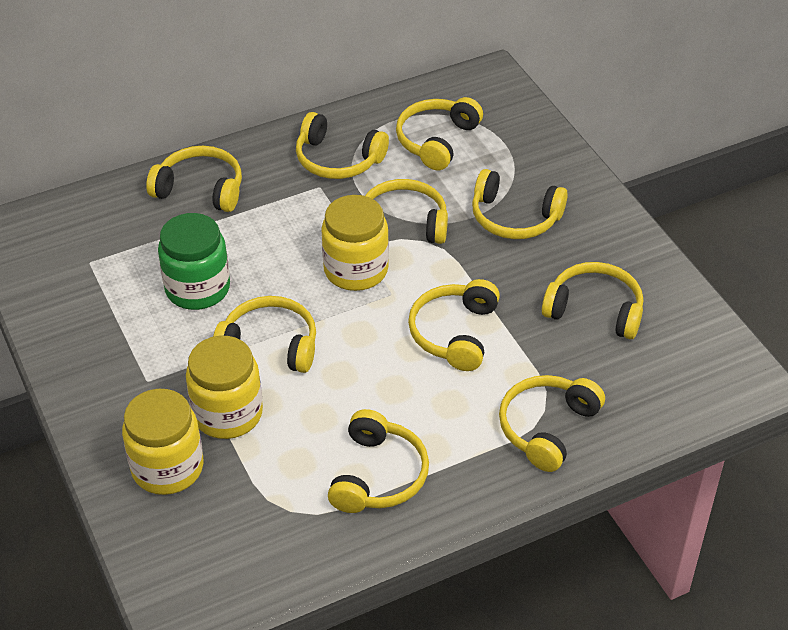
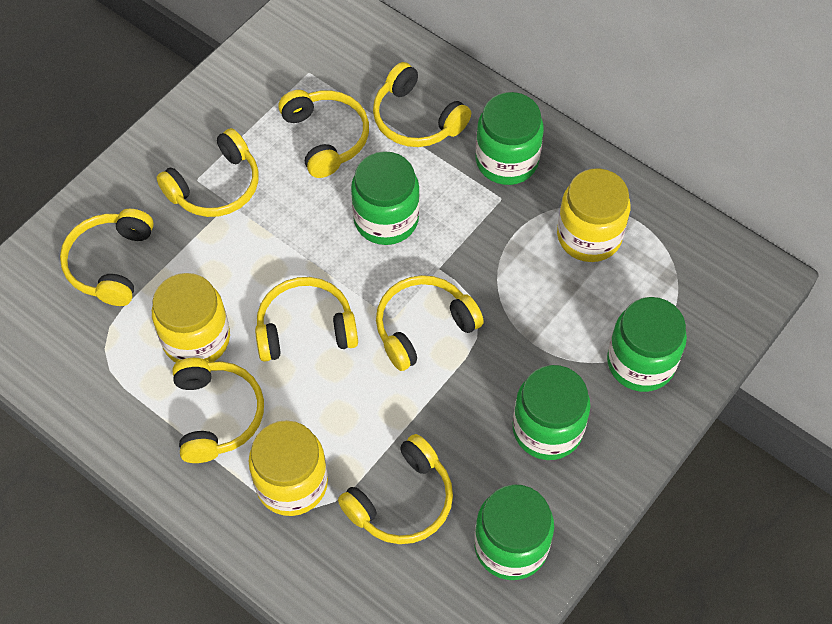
green jar: [158,213,230,310] = 1 -> [351,151,420,245] [474,484,554,580] [476,92,544,185] [512,365,591,460] [607,297,687,392] = 5
yellow headphones: [146,146,242,212] [213,296,316,373] [296,112,389,179] [328,409,429,513] [365,179,448,244] [396,97,483,170] [408,279,500,371] [472,169,568,239] [499,375,605,472] [542,262,643,339] = 10 -> [60,209,154,306] [157,128,258,217] [172,358,264,463] [255,277,358,362] [278,90,369,178] [338,434,453,544] [373,62,471,147] [376,275,484,371] = 8

